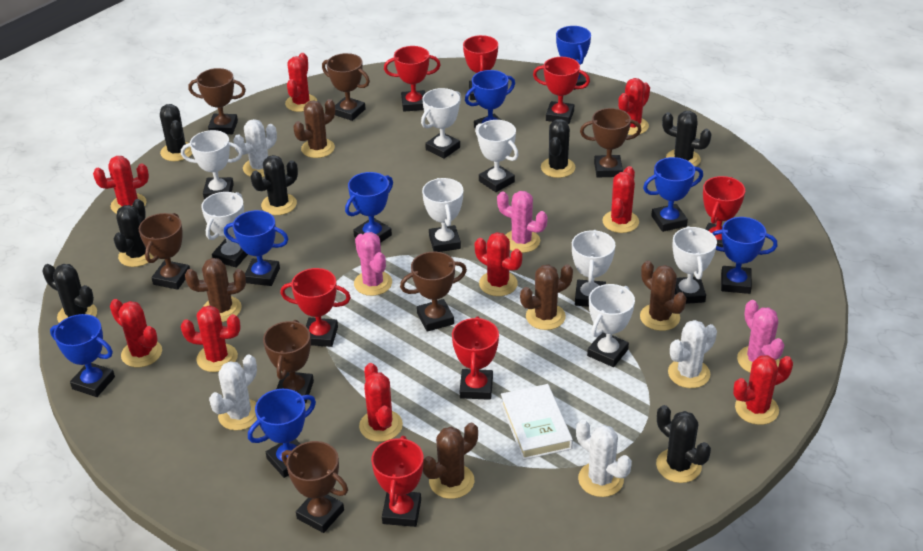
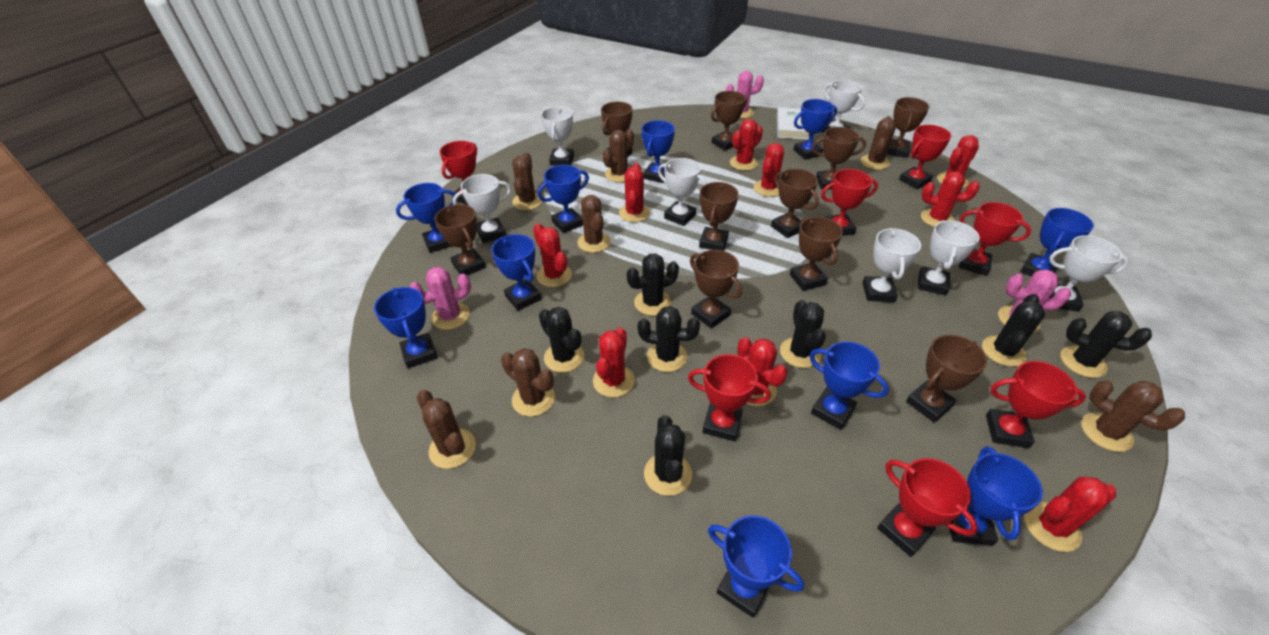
blue trophy: [50,314,115,397] [224,210,288,286] [248,389,316,478] [345,172,393,243] [465,70,515,129] [556,26,591,90] [643,157,703,232] [712,217,777,294] = 8 -> [374,287,438,368] [396,183,455,253] [491,234,542,311] [537,165,589,233] [642,120,675,183] [708,515,804,618] [794,99,837,160] [809,342,889,430] [949,446,1043,546] [1020,208,1094,277] = 10
brown cactus: [185,258,246,322] [293,99,335,158] [423,423,478,499] [520,264,573,330] [640,261,686,331] = 5 -> [417,390,476,469] [501,348,555,417] [512,152,543,210] [577,195,611,253] [603,129,634,182] [861,116,896,170] [1081,380,1185,452] = 7
brown trophy: [139,213,190,290] [188,68,246,134] [263,320,314,403] [282,441,348,533] [322,53,370,121] [400,252,467,332] [580,108,642,177] = 7 -> [434,204,486,275] [601,102,632,157] [690,250,742,329] [699,182,739,251] [711,91,747,151] [771,169,819,238] [790,217,843,291] [812,127,866,189] [887,97,929,158] [906,335,987,423] = 10
white cactus: [209,355,257,430] [233,119,277,177] [576,420,632,497] [668,320,717,388] = 4 -> none = 0
white trophy: [181,130,243,200] [201,192,248,268] [421,88,462,159] [422,178,463,252] [475,120,518,192] [572,230,615,307] [587,284,635,367] [672,226,717,304] = 8 -> [453,174,511,243] [541,106,574,166] [658,158,707,226] [821,80,865,133] [862,228,921,302] [918,220,980,296] [1049,235,1129,312] = 7

